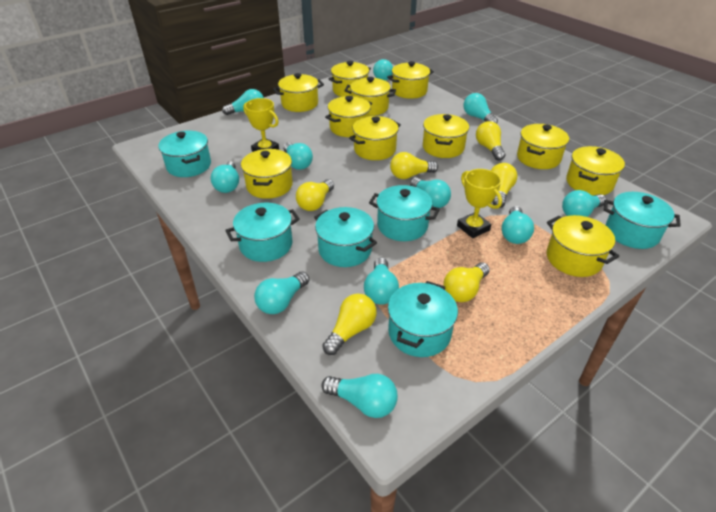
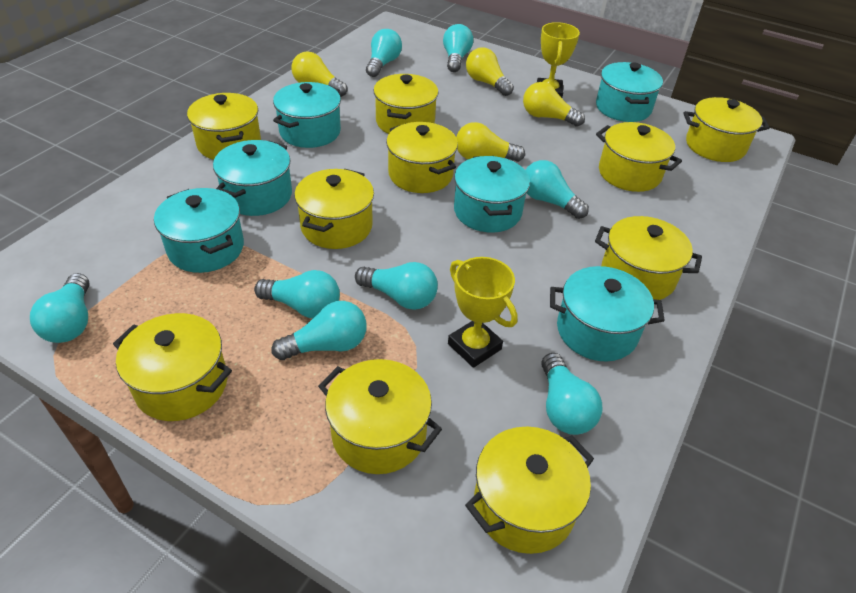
turquoise light bulb: [211,161,239,193] [222,89,264,115] [254,271,309,314] [283,142,313,170] [321,374,398,418] [364,258,399,305] [373,59,393,81] [410,177,451,208] [464,93,498,124] [501,206,534,244] [562,190,606,217] = 11 -> [30,273,89,343] [254,270,340,318] [272,301,367,360] [355,262,438,310] [366,29,402,77] [443,24,473,72] [525,160,589,219] [541,353,603,435] = 8
yellow light bulb: [296,179,334,211] [322,294,377,355] [390,152,438,179] [443,262,490,302] [476,121,505,161] [491,163,517,208] = 6 -> [292,51,347,97] [456,122,525,162] [466,48,514,96] [523,82,585,127] = 4
yellow pot: [241,149,293,199] [273,73,324,112] [325,96,372,137] [329,61,371,97] [344,77,396,116] [349,116,401,160] [387,61,434,99] [423,114,469,158] [517,124,569,169] [547,215,619,277] [566,146,625,195] = 11 -> [113,313,232,421] [187,93,261,160] [294,169,374,249] [318,359,442,474] [374,74,439,134] [386,122,458,193] [465,427,594,554] [595,216,702,300] [596,122,682,192] [683,97,770,162] = 10

